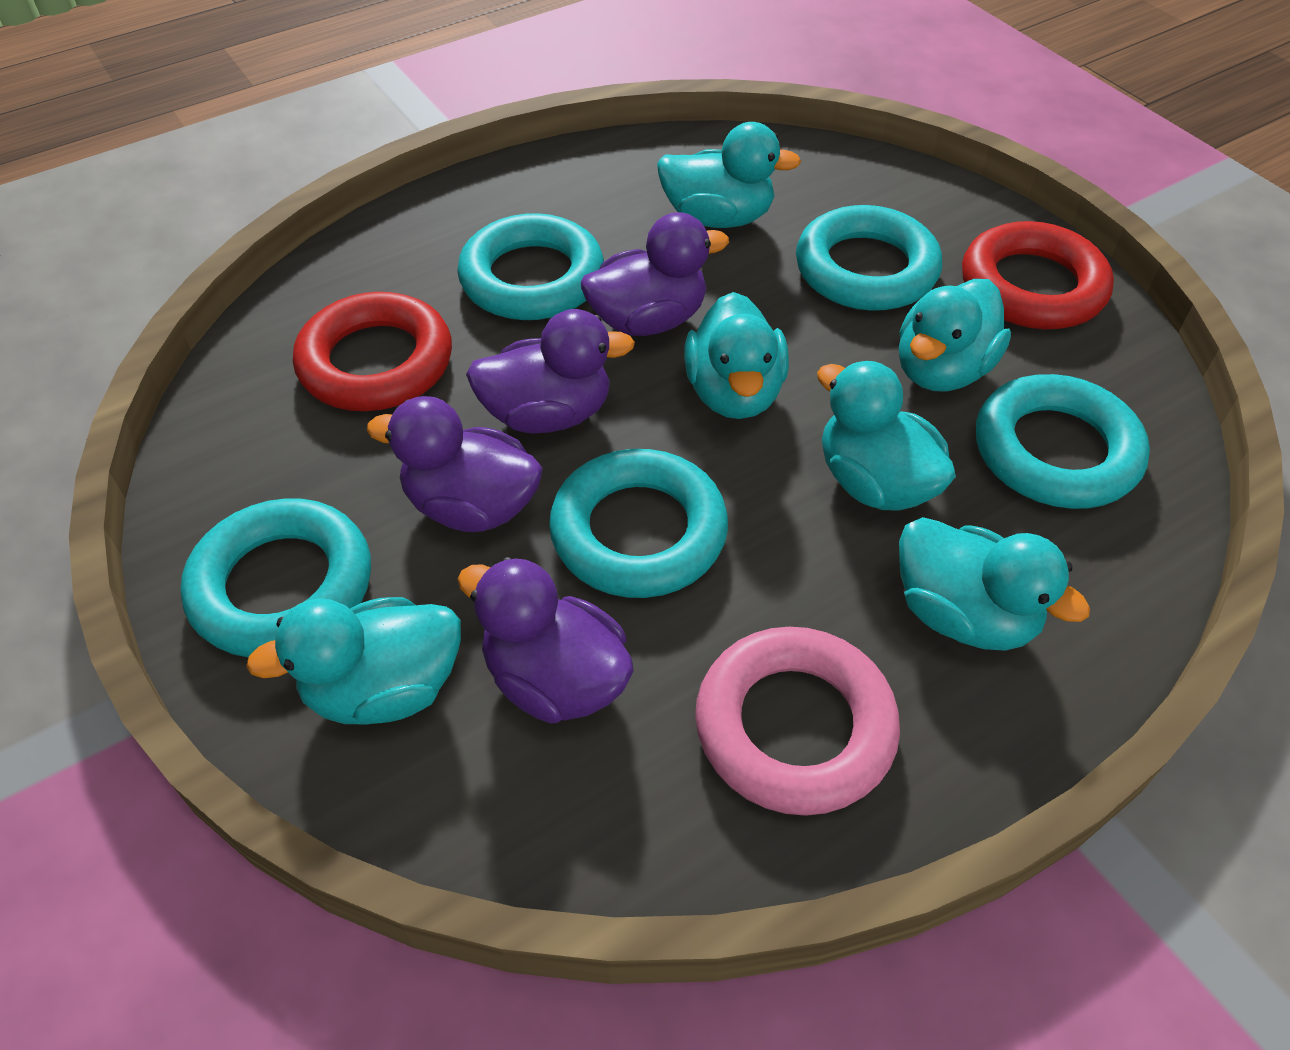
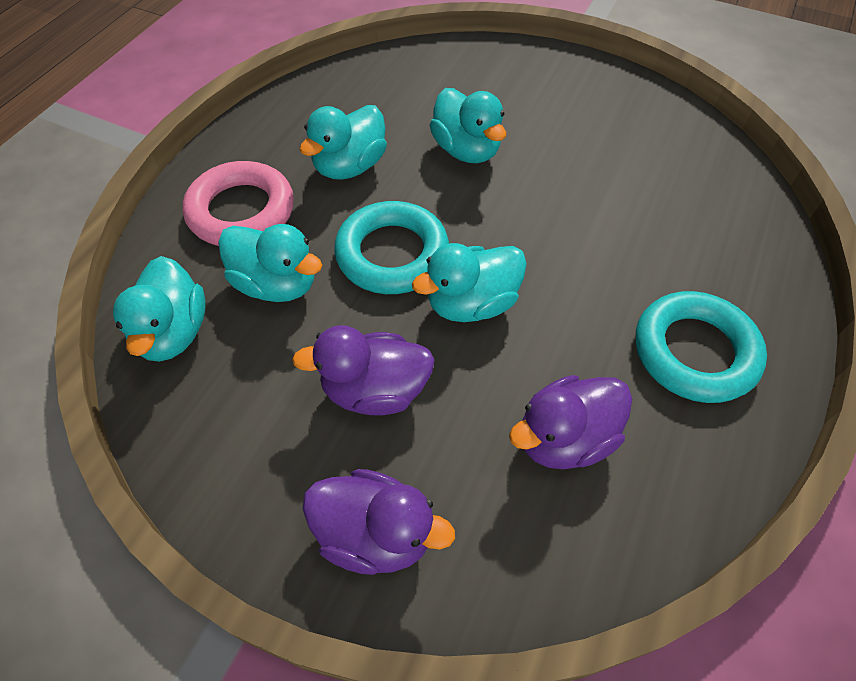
purple duck: [367,396,543,532] [458,557,634,724] [466,309,635,433] [581,212,729,336] = 4 -> [292,325,435,415] [303,469,455,575] [509,375,632,470] = 3
red ring: [293,292,452,411] [962,221,1114,329] = 2 -> none = 0
turquoise duck: [246,597,461,725] [657,122,801,228] [684,292,789,419] [817,361,956,511] [899,279,1011,392] [899,517,1090,651] = 6 -> [113,256,206,362] [218,224,322,302] [299,105,387,180] [412,243,527,322] [430,88,506,163] = 5
turquoise ring: [181,498,371,657] [457,213,604,320] [549,449,728,598] [796,205,942,311] [976,374,1150,509] = 5 -> [334,201,449,294] [636,291,767,403] = 2

